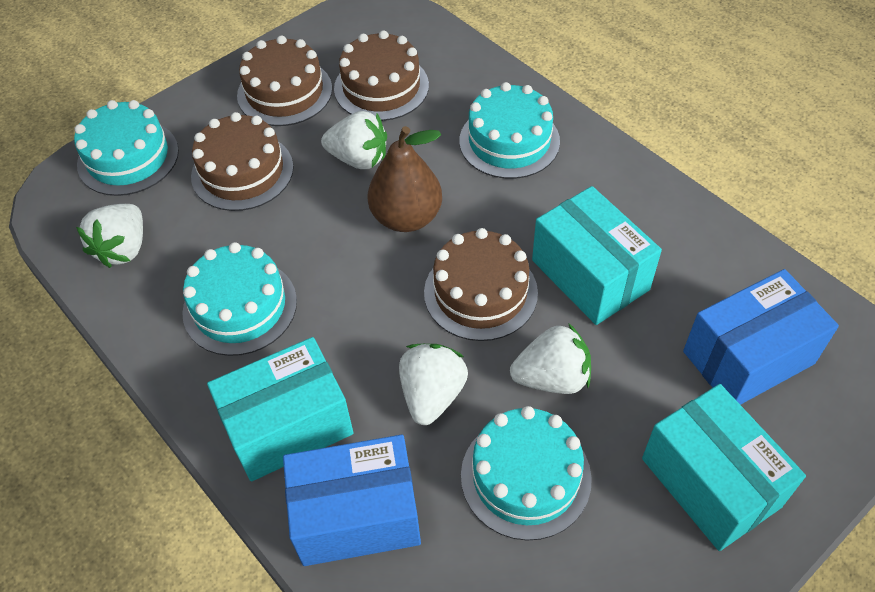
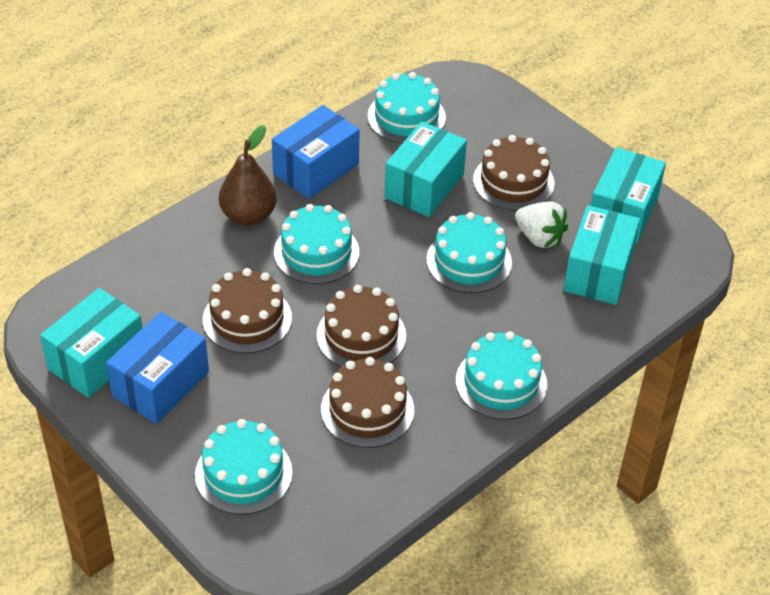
turquoise box: [207,337,353,482] [532,186,662,325] [642,384,806,551] = 3 -> [40,288,142,398] [385,121,467,217] [563,205,640,305] [591,147,666,244] = 4
turquoise cake: [74,100,179,196] [182,242,297,356] [459,82,560,179] [461,406,592,541] = 4 -> [195,419,292,515] [274,204,359,284] [368,72,446,143] [426,212,512,293] [456,331,547,420] = 5
white strawberry: [76,204,143,268] [321,111,387,169] [399,344,468,425] [510,323,591,394] = 4 -> [515,201,568,248] = 1

